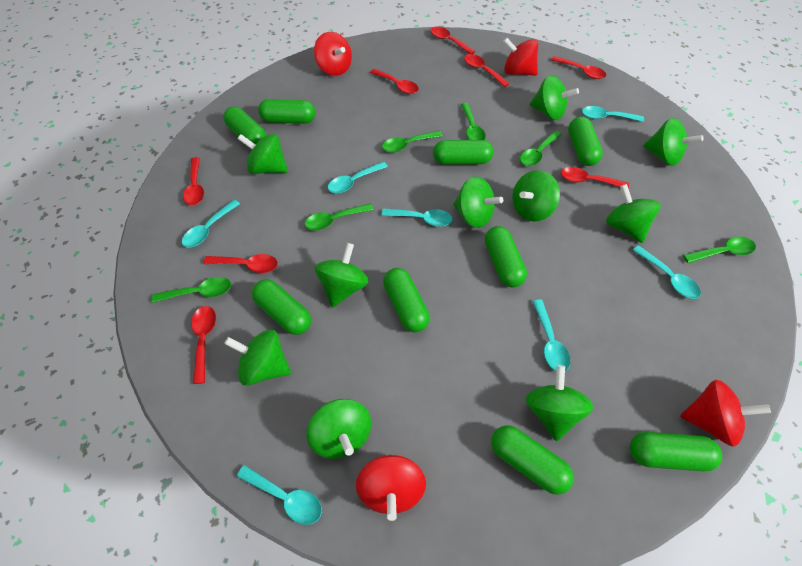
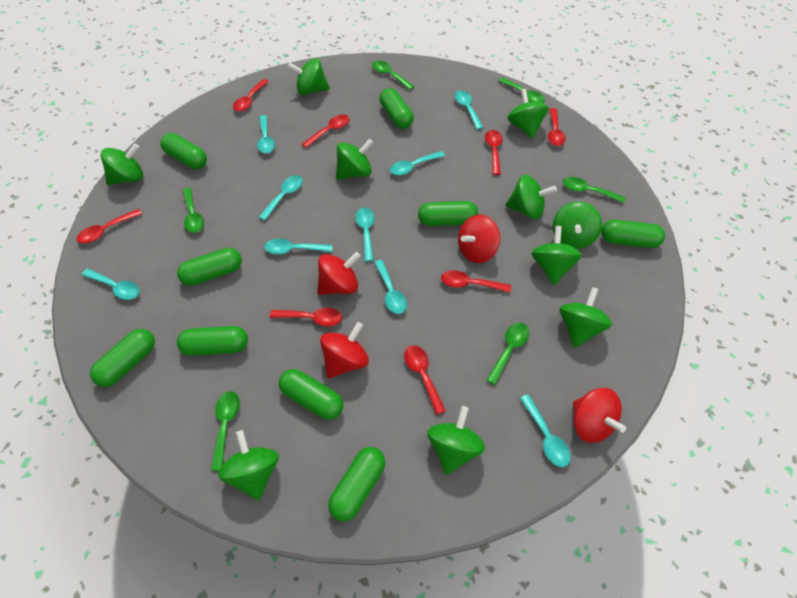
turquoise spoon: [182,200,240,248] [237,465,322,525] [328,161,388,193] [382,208,452,226] [532,299,570,371] [582,106,644,122] [633,245,701,299] = 7 -> [82,269,140,300] [257,115,275,154] [259,175,303,221] [264,238,333,254] [355,208,375,262] [374,260,407,314] [390,151,445,175] [455,90,484,130] [520,394,571,467] = 9

